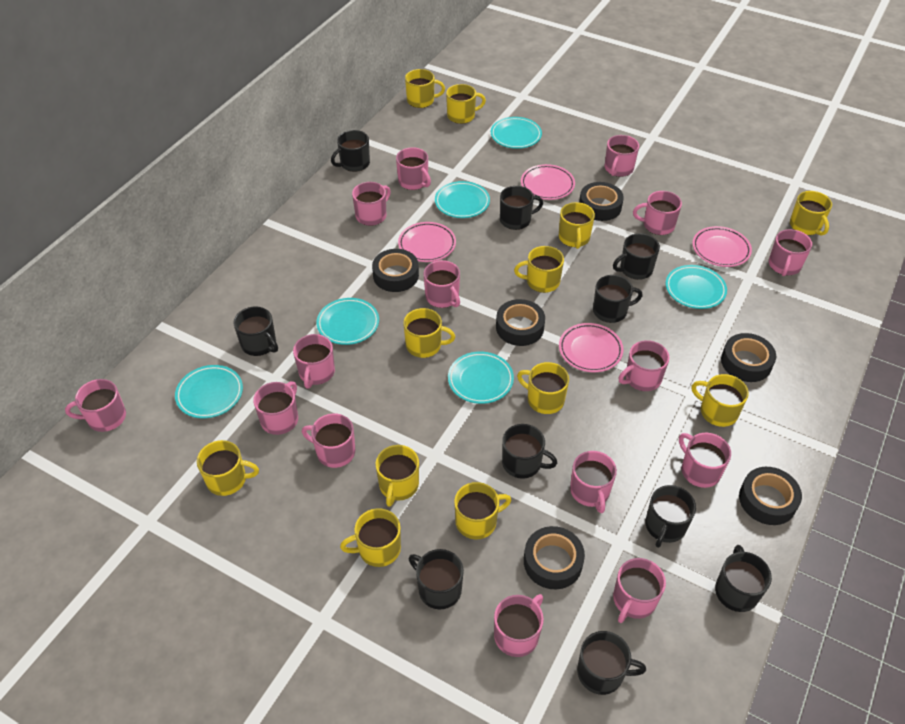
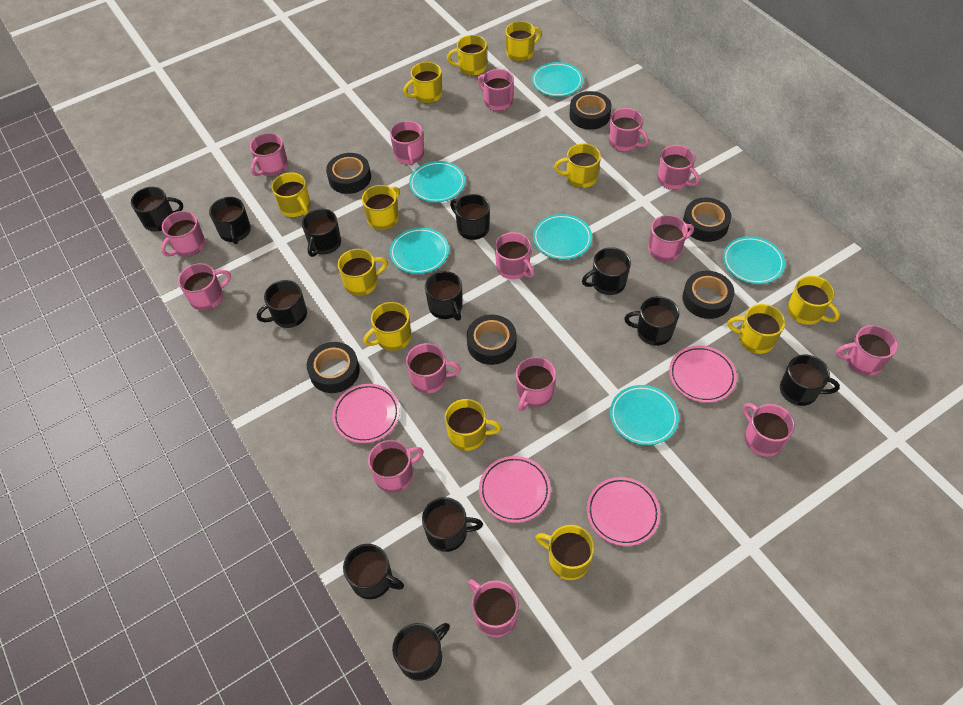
black mug: [234,306,278,356] [331,130,370,172] [409,549,464,609] [500,186,543,230] [502,424,557,479] [577,631,646,695] [593,275,643,323] [613,233,660,280] [645,485,696,548] [715,545,772,612] = 10 -> [131,187,183,232] [209,197,251,244] [257,280,307,328] [302,209,341,257] [343,544,404,599] [392,623,450,681] [422,497,483,552] [425,271,463,320] [450,194,490,240] [582,247,631,295] [624,296,679,346] [780,354,840,406] = 12

